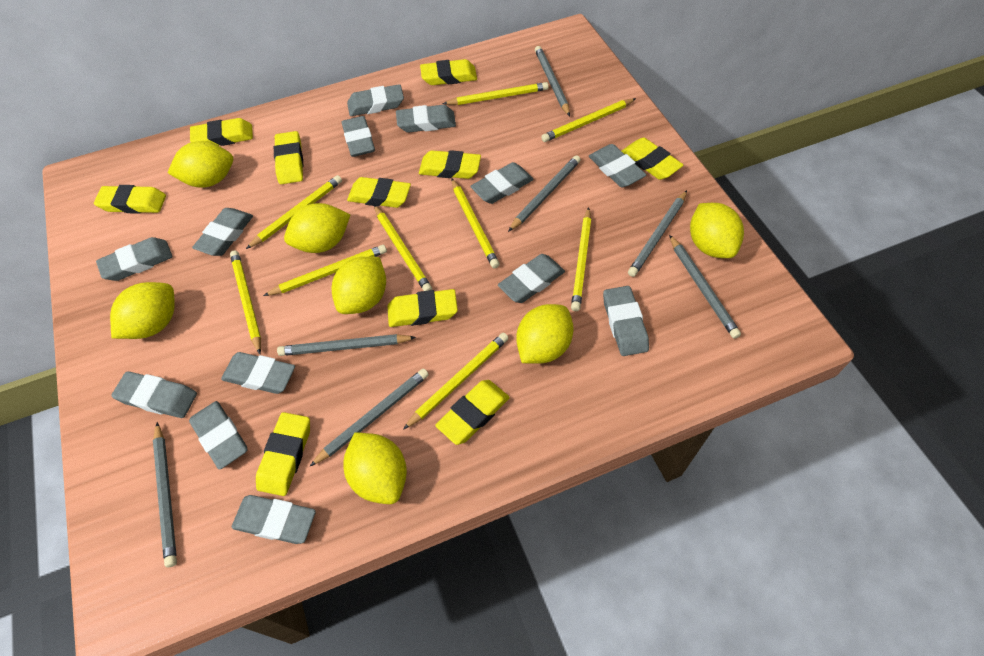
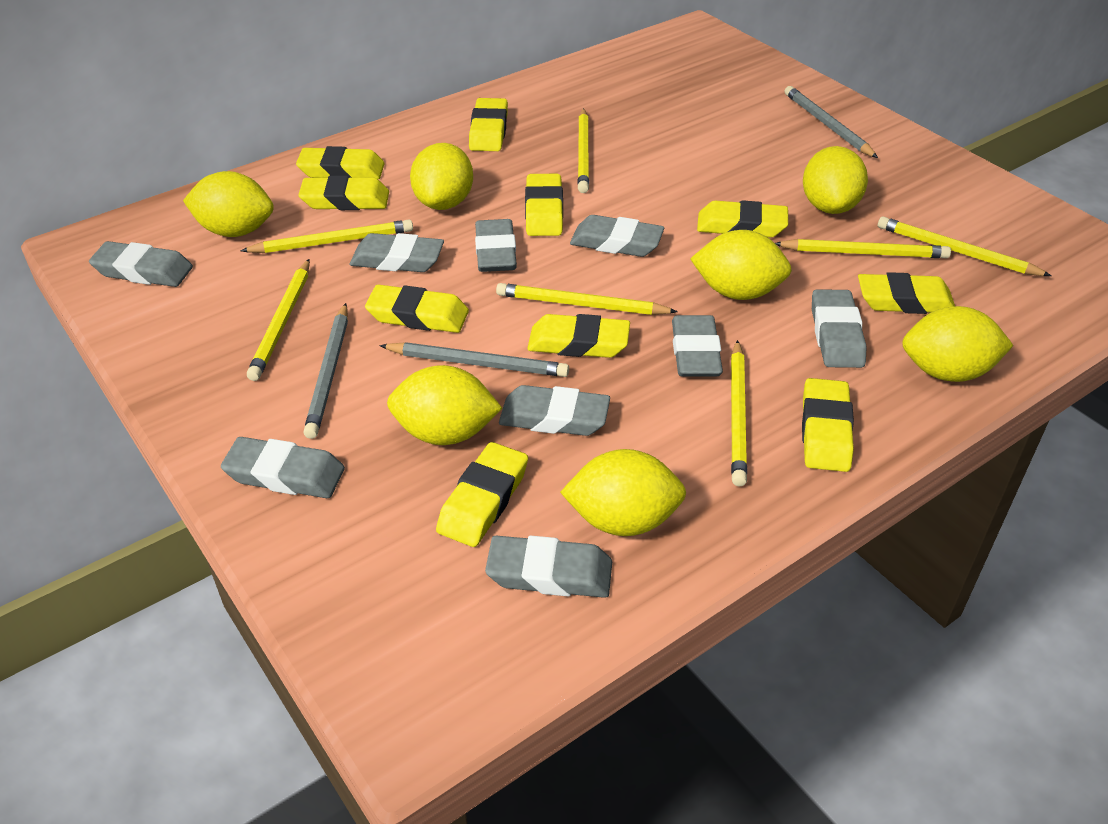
grey eraser: [96,237,173,281] [112,371,197,418] [189,401,247,470] [192,208,253,256] [221,352,295,394] [232,495,316,544] [341,116,375,157] [347,84,404,116] [396,105,456,133] [470,162,534,204] [498,254,565,303] [589,144,646,187] [603,286,649,356] = 13 -> [89,241,193,287] [221,437,345,498] [350,233,444,272] [475,219,517,272] [485,536,612,598] [499,385,610,436] [570,215,664,257] [672,315,723,377] [812,289,867,368] = 9
grey pencil: [153,422,177,567] [277,334,416,356] [310,368,429,466] [508,155,581,232] [535,46,570,116] [628,190,687,277] [669,235,741,339] = 7 -> [303,303,348,439] [379,342,569,377] [785,86,878,158] = 3
yellow pencil: [230,250,261,354] [246,175,342,249] [263,245,387,296] [374,205,432,291] [403,333,509,430] [443,82,549,105] [451,178,500,269] [541,98,636,142] [571,207,591,311] = 9 -> [240,220,413,253] [247,259,310,381] [496,283,678,315] [577,108,589,193] [731,340,747,486] [775,239,951,258] [878,217,1051,276] = 7

